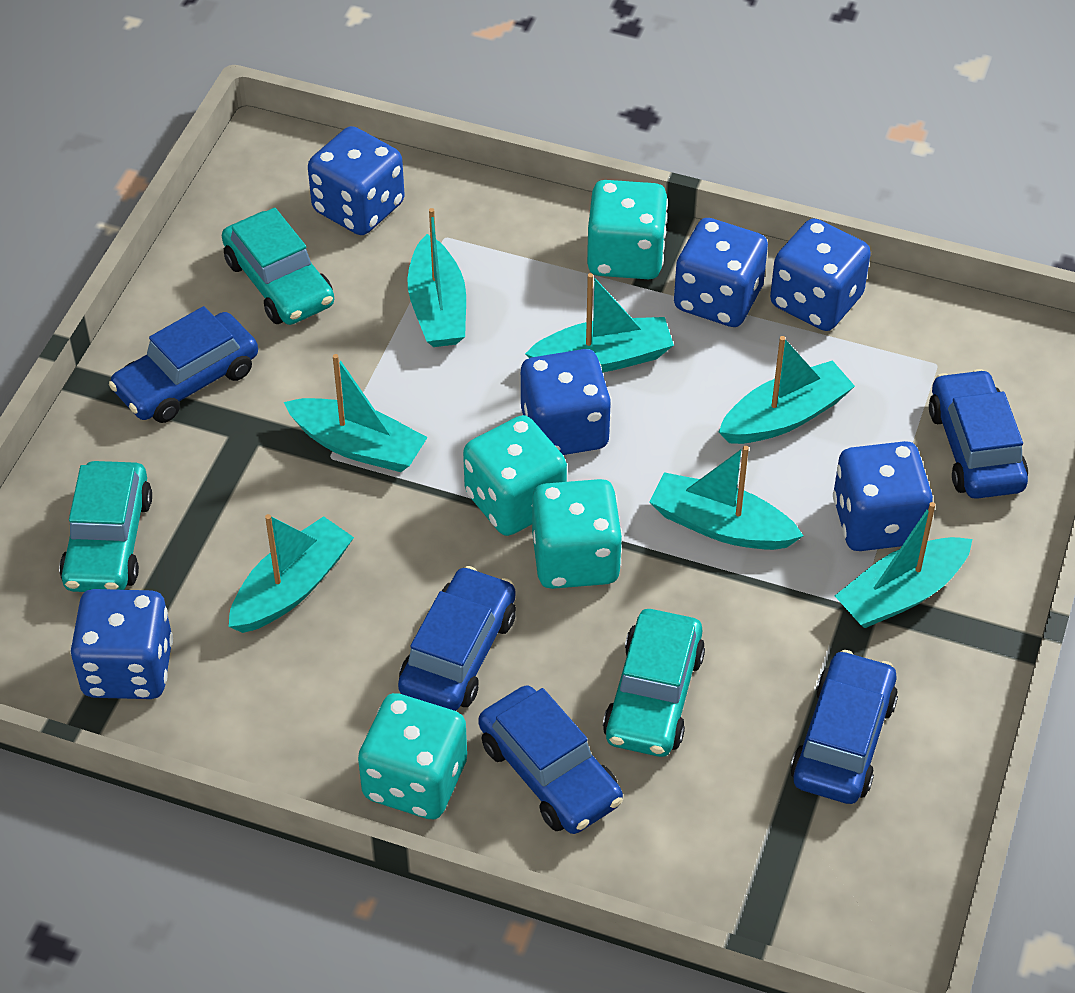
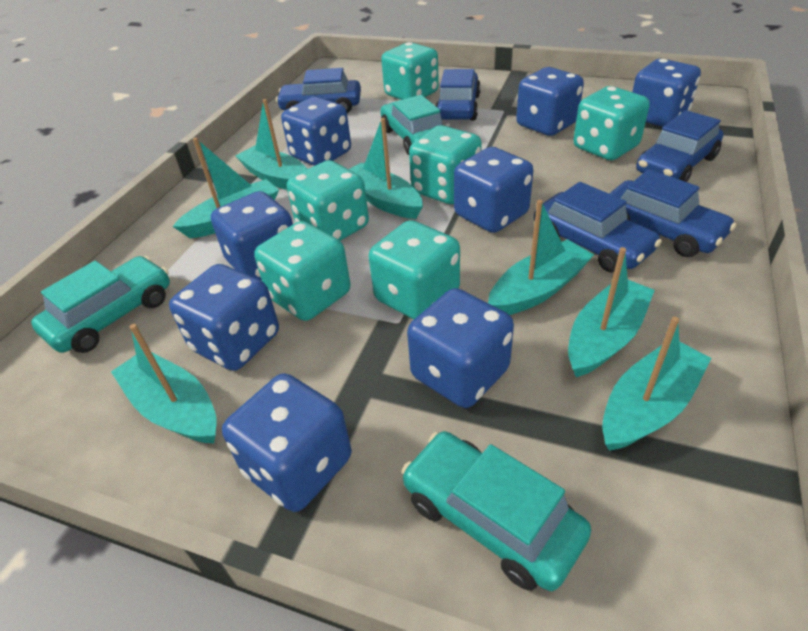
blue dice: [70,589,173,699] [308,126,405,235] [521,349,611,455] [674,218,768,327] [770,218,871,331] [833,441,933,551] = 6 -> [169,264,279,371] [211,191,293,280] [222,373,351,512] [281,97,351,166] [407,288,514,408] [454,147,533,233] [516,67,584,136] [632,59,701,127] = 8
turquoise dice: [358,693,467,819] [463,415,567,536] [532,479,623,589] [587,180,668,279] = 4 -> [254,221,351,321] [287,160,369,241] [369,220,460,320] [381,42,439,100] [409,125,482,204] [573,86,650,160] = 6

